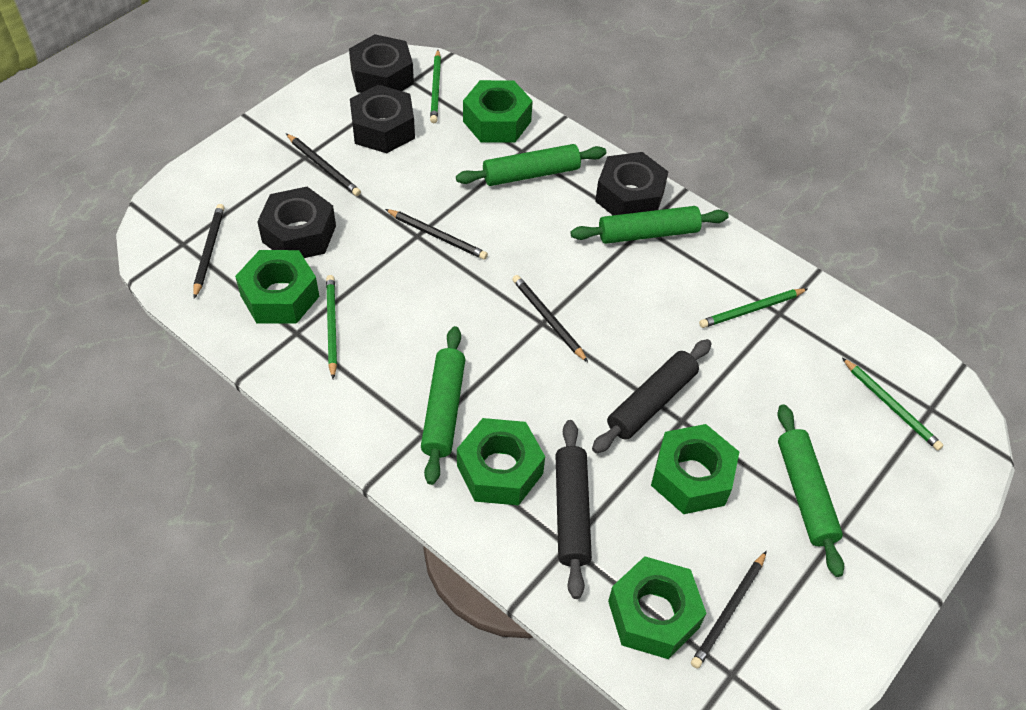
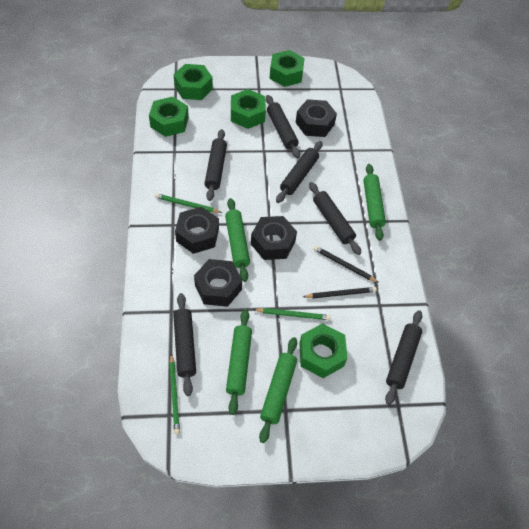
black pencil: [193,204,225,299] [286,133,361,196] [385,209,488,260] [512,275,588,362] [691,551,767,669] = 5 -> [303,287,377,298] [314,246,379,283] = 2
black rolling pin: [556,420,592,599] [592,339,712,454] = 2 -> [173,293,196,396] [204,129,227,201] [266,95,300,159] [276,141,322,203] [309,182,361,255] [385,310,423,405] = 6
green pencil: [326,275,337,379] [430,50,441,123] [699,288,808,328] [842,358,943,451] = 4 -> [155,193,222,213] [169,353,180,434] [253,308,331,320] = 3

